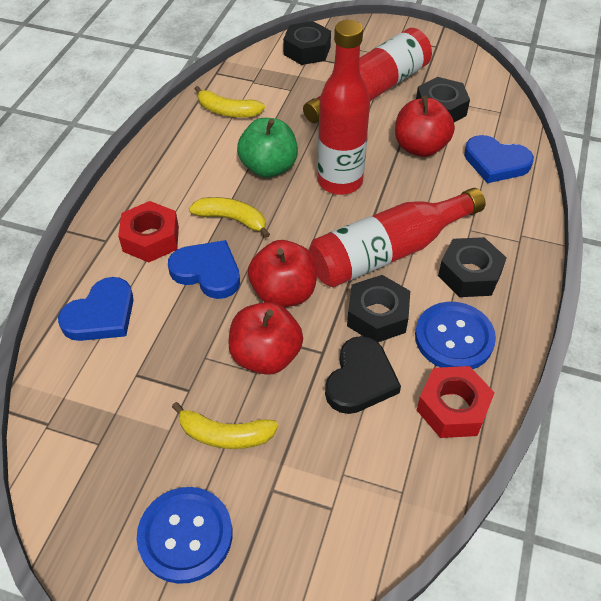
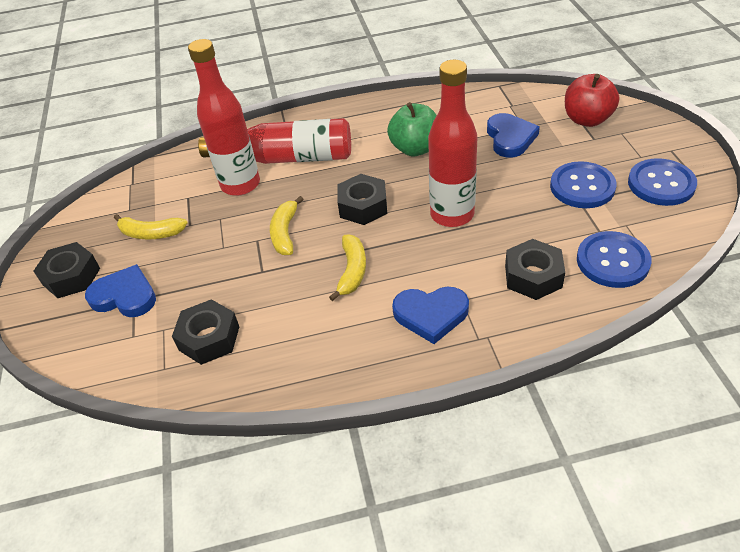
black heart: [325,336,401,414] = 1 -> none = 0
blue button: [137,487,232,584] [415,302,496,369] = 2 -> [550,161,617,208] [577,231,652,288] [628,158,697,206] = 3
red apple: [229,302,303,375] [248,240,318,307] [395,96,455,157] = 3 -> [565,74,619,127] = 1
red nut: [118,201,179,262] [417,366,495,438] = 2 -> none = 0

